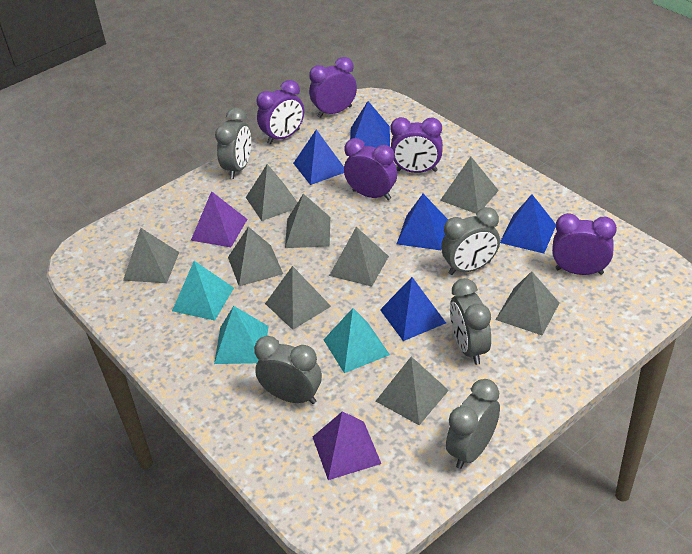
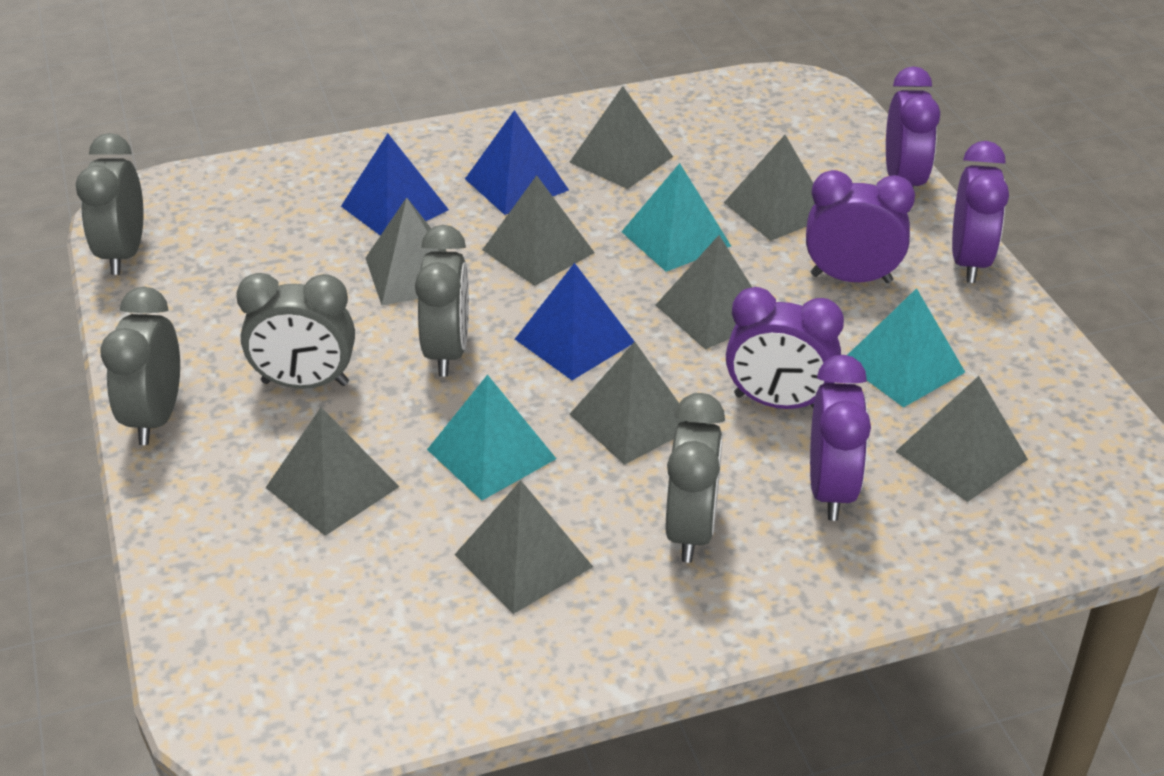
blue pyramid: [293,130,344,185] [350,101,390,148] [380,277,446,341] [397,194,448,250] [500,195,556,253] = 5 -> [341,133,449,236] [465,110,569,215] [515,263,635,380] = 3
purple pyramid: [191,191,247,247] [313,411,381,480] = 2 -> none = 0

